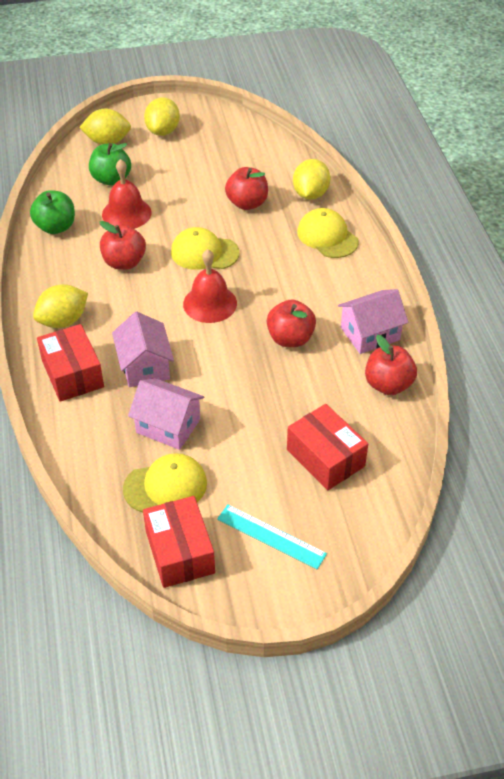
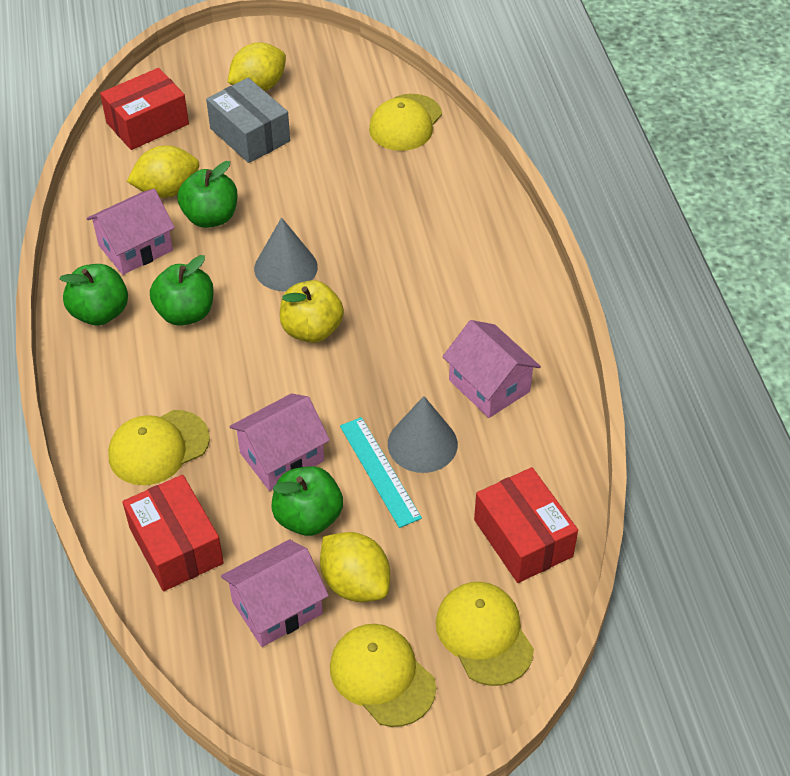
green apple: [30,190,75,234] [89,143,131,186] = 2 -> [60,264,128,325] [150,255,214,326] [177,161,238,228] [271,466,343,536] = 4
grey box: none = 0 -> [206,78,290,163] = 1
grey cone: none = 0 -> [254,217,318,291] [388,396,458,473] = 2
pink house: [112,311,174,387] [128,378,204,450] [338,289,409,354] = 3 -> [87,189,175,275] [221,539,329,647] [230,393,330,491] [442,320,541,418] = 4
red apple: [100,221,146,270] [225,167,268,210] [267,299,316,347] [365,335,417,395] = 4 -> none = 0
red bell: [102,159,152,229] [183,249,237,323] = 2 -> none = 0
yellow apple: none = 0 -> [280,280,344,343] = 1
yellow cap: [123,453,207,512] [171,227,239,270] [297,208,359,258] = 3 -> [108,410,210,485] [330,624,436,727] [369,94,442,151] [436,582,534,686] = 4
yellow lemon: [33,284,88,328] [79,109,131,145] [144,97,180,136] [293,159,330,200] = 4 -> [127,145,199,198] [227,42,286,91] [320,532,390,602] = 3

